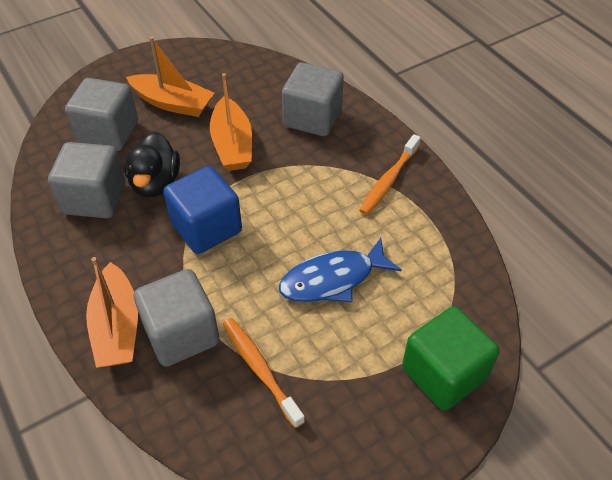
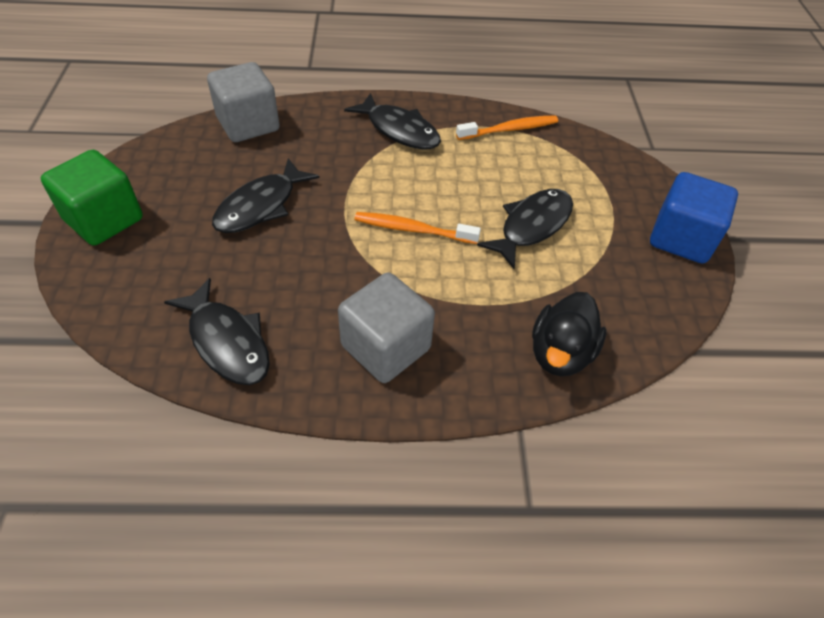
black fish: none = 0 -> [164,278,270,385] [212,158,320,233] [344,93,441,149] [477,189,573,269] = 4
blue fish: [279,238,401,302] = 1 -> none = 0
grey cube: [48,142,125,218] [65,78,138,151] [134,269,220,367] [282,63,344,136] = 4 -> [207,62,280,142] [338,272,435,383] = 2
orange boat: [86,257,138,368] [126,37,215,117] [210,73,252,171] = 3 -> none = 0

